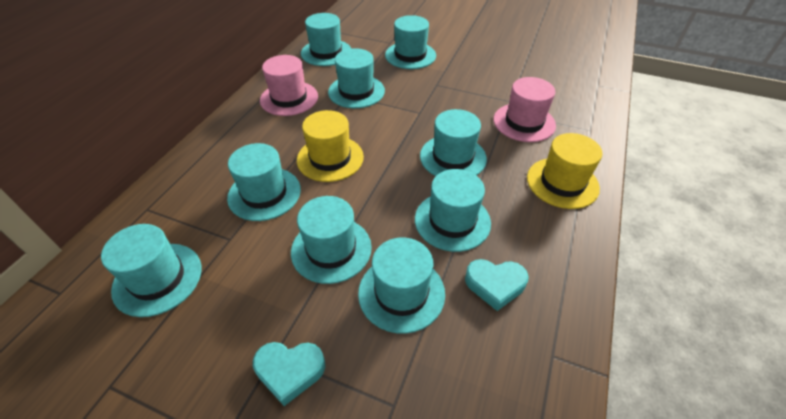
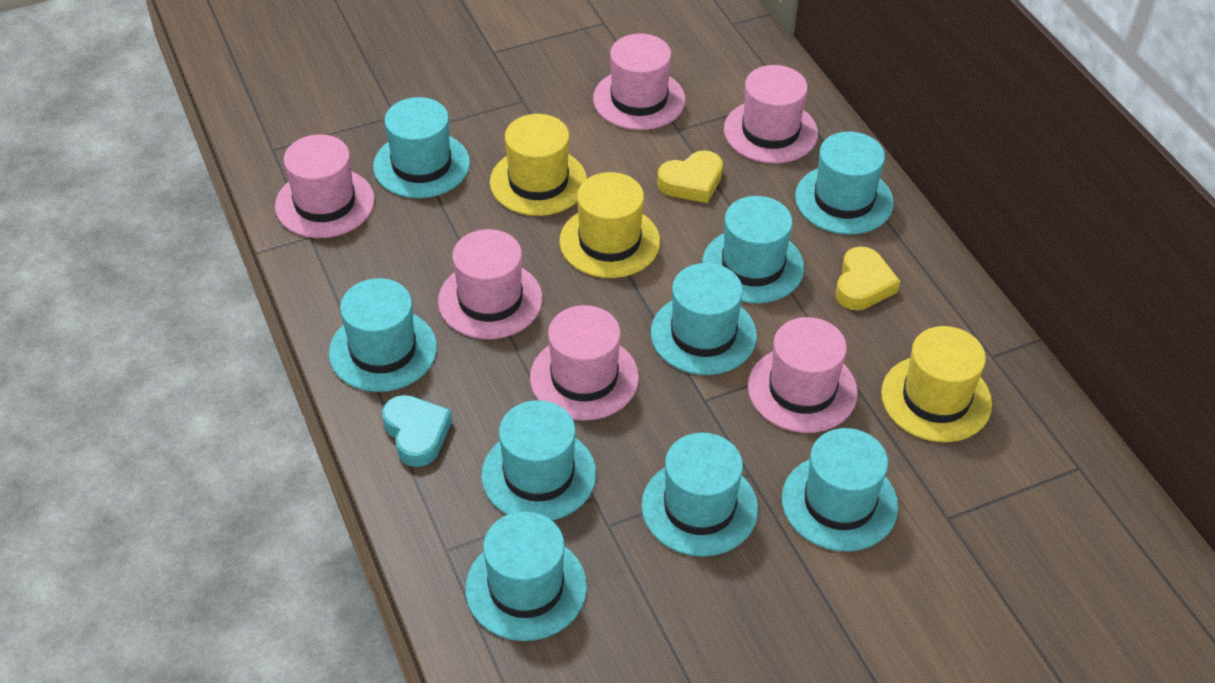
pink hat: [260,55,318,116] [494,77,556,142] = 2 -> [275,134,375,238] [438,229,542,339] [530,305,639,421] [593,34,685,130] [724,65,818,164] [748,317,858,433] = 6
turquoise heart: [253,342,325,406] [465,259,529,311] = 2 -> [382,395,452,467] = 1
yellow hat: [297,110,364,182] [527,133,602,209] = 2 -> [490,114,587,216] [559,172,660,278] [881,326,992,442] = 3
yellow heart: none = 0 -> [657,150,723,203] [836,246,900,310] = 2

